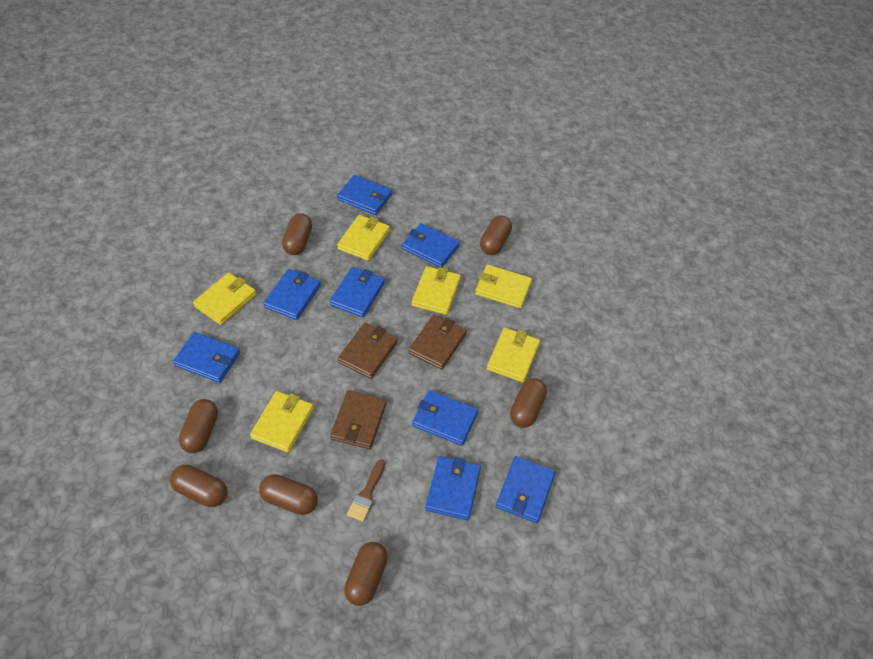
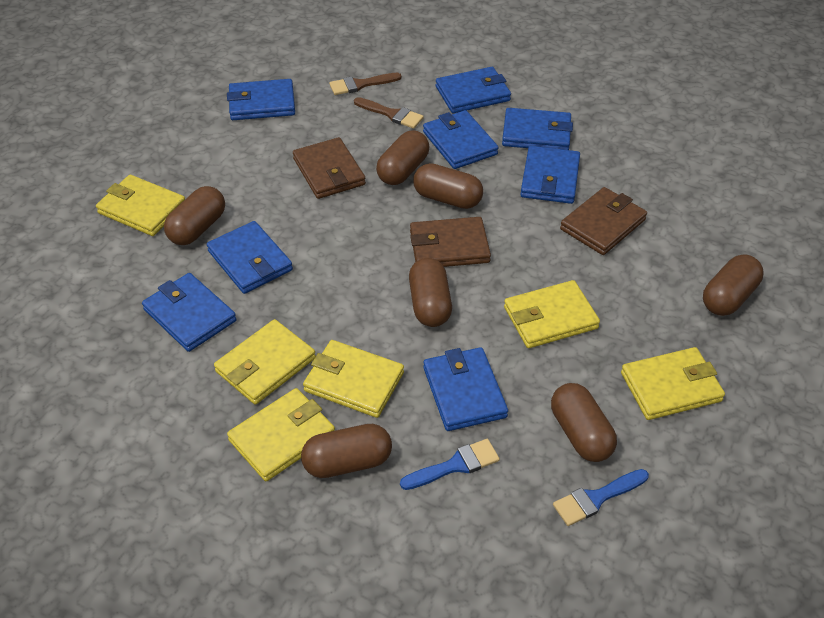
blue brush: none = 0 -> [400,439,500,490] [553,469,649,526] = 2
brown brush: [347,460,385,522] = 1 -> [329,73,402,95] [354,97,424,129] = 2

